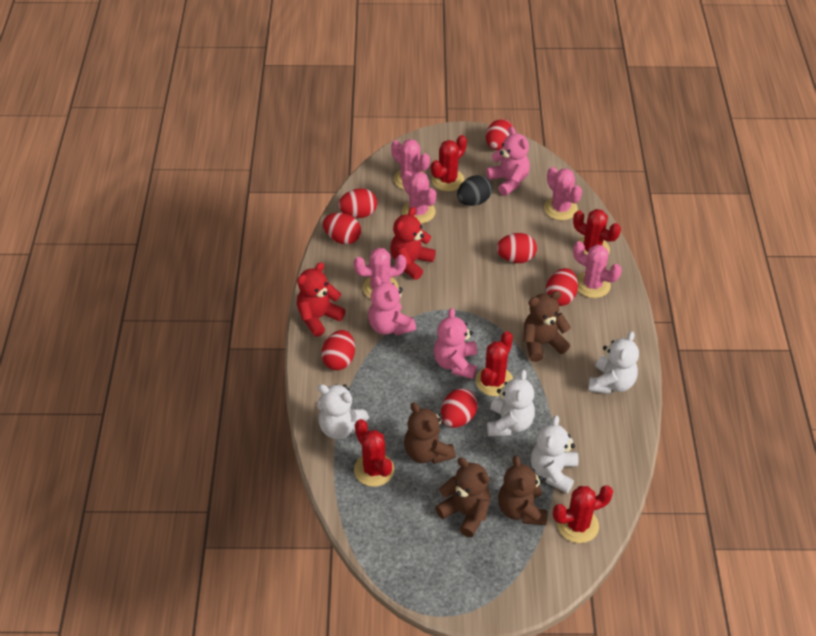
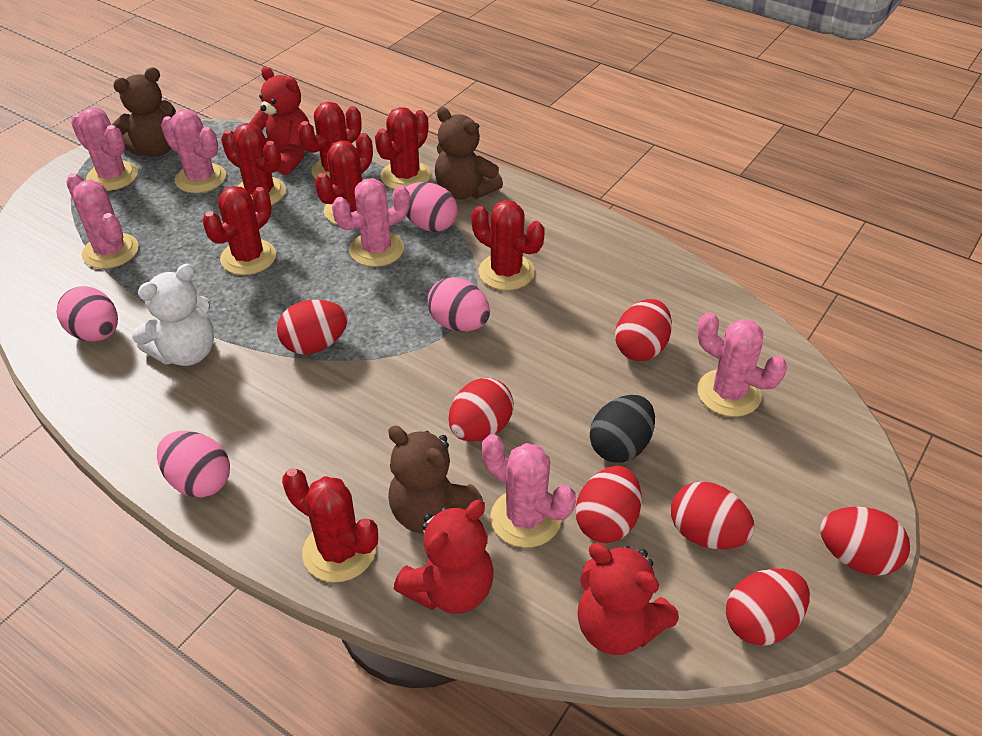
brown teddy bear: [404,402,456,464] [435,457,490,537] [498,456,547,525] [523,291,571,362] = 4 -> [112,67,176,157] [388,426,483,534] [435,107,503,200] = 3
pink cactus: [354,248,406,299] [391,139,430,190] [402,171,436,224] [544,167,582,220] [573,241,622,298] = 5 -> [66,173,139,269] [71,107,138,191] [161,109,226,193] [332,178,410,267] [482,434,576,548] [697,312,787,417] = 6
pink egg: none = 0 -> [57,286,118,342] [157,431,230,498] [405,182,458,232] [427,277,490,332] = 4
pink teddy bear: [368,276,416,336] [434,308,477,379] [486,126,530,196] = 3 -> none = 0
red cactus: [354,419,394,487] [431,135,467,191] [476,331,513,396] [553,485,613,543] [573,209,621,255] = 5 -> [202,186,276,275] [221,123,286,205] [282,468,378,582] [298,102,362,179] [315,133,373,225] [375,107,431,189] [472,200,545,290] = 7
red teddy bear: [297,262,345,337] [390,207,436,280] = 2 -> [250,67,309,175] [394,500,494,614] [577,543,679,655] = 3
white teddy bear: [317,384,369,439] [487,370,535,437] [531,415,578,493] [588,331,639,394] = 4 -> [132,264,214,366] = 1

